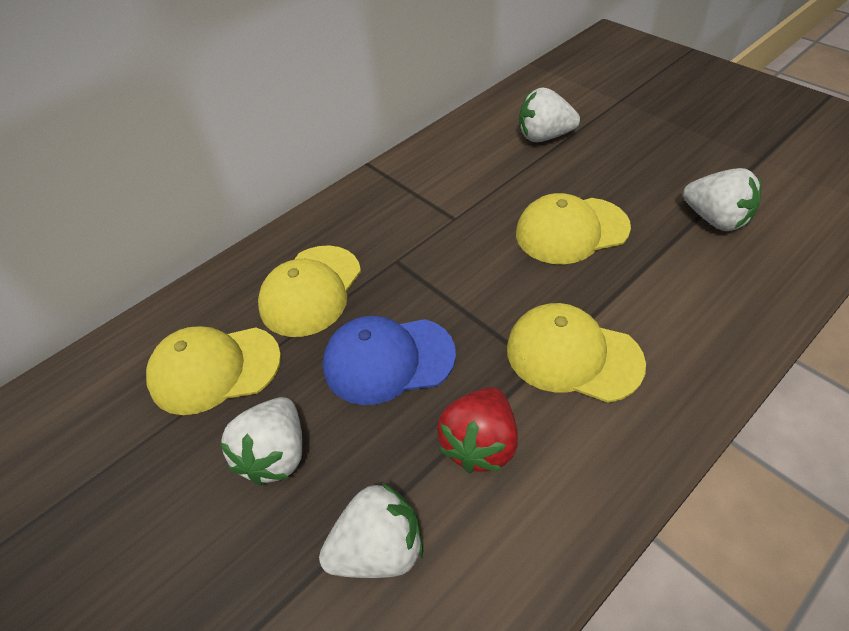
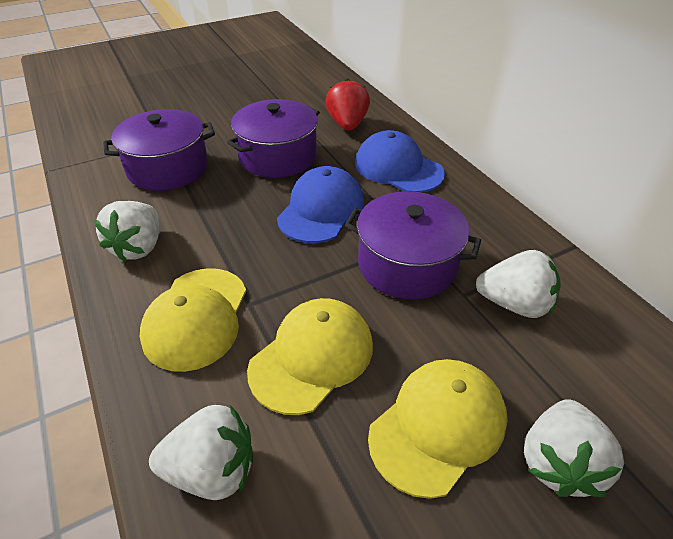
blue cap: [323,316,456,405] = 1 -> [277,166,364,243] [355,130,445,193] = 2
purple pot: none = 0 -> [103,109,215,191] [227,99,320,178] [345,191,481,300] = 3
yellow cap: [146,326,281,415] [258,245,361,337] [507,303,646,403] [516,193,631,264] = 4 -> [140,268,246,372] [247,298,373,415] [368,359,508,499] = 3

